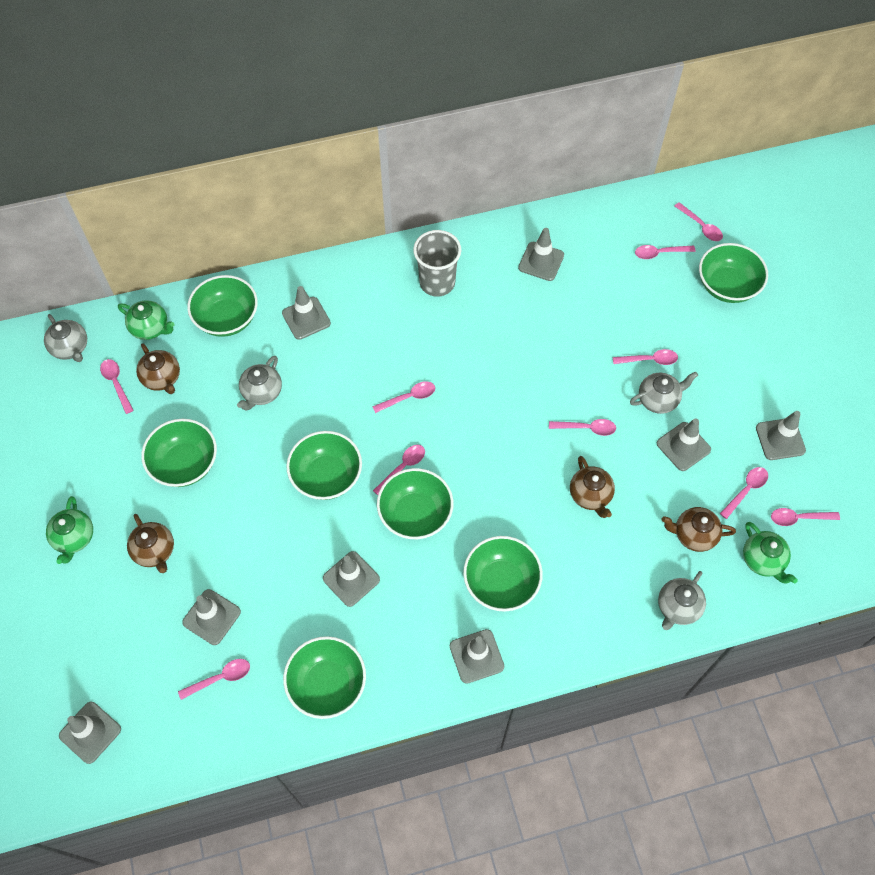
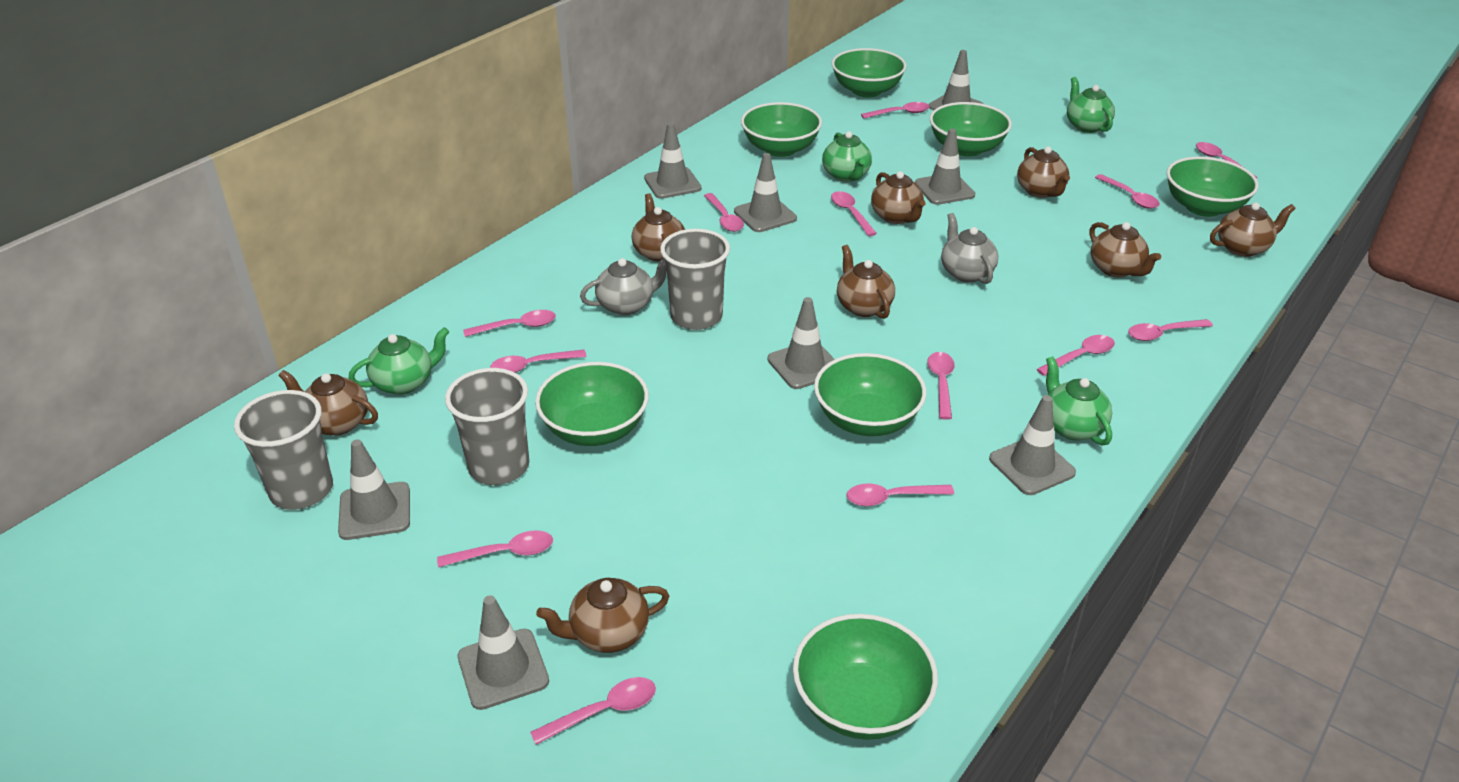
brown teapot: [127,514,174,573] [136,343,180,394] [570,456,615,518] [662,507,736,552] = 4 -> [278,370,378,436] [536,578,669,653] [632,193,685,262] [837,245,895,319] [871,171,925,224] [1017,146,1070,198] [1090,222,1161,278] [1210,202,1295,257] = 8
green teapot: [46,496,93,564] [118,300,175,340] [743,522,798,584] = 3 -> [349,327,449,395] [822,131,872,182] [1046,356,1112,446] [1067,77,1115,133] = 4
grey cup: [413,230,461,297] = 1 -> [234,390,333,510] [445,368,529,485] [660,229,730,330] = 3
grey teapot: [44,314,87,362] [237,356,282,410] [630,372,698,414] [658,571,706,630] = 4 -> [580,258,667,315] [941,213,998,284] = 2
pink spoon: [100,359,134,414] [178,659,250,700] [372,381,435,413] [373,445,425,495] [549,419,616,436] [613,349,678,365] [635,245,696,259] [675,202,723,241] [720,467,768,519] [771,508,840,526] = 10 -> [437,530,553,567] [463,310,556,337] [490,349,587,373] [530,677,656,745] [704,193,744,232] [831,191,877,236] [847,484,954,506] [861,102,930,119] [927,352,955,420] [1037,335,1115,376] [1095,174,1160,209] [1128,319,1213,341] [1196,142,1257,179] = 13

